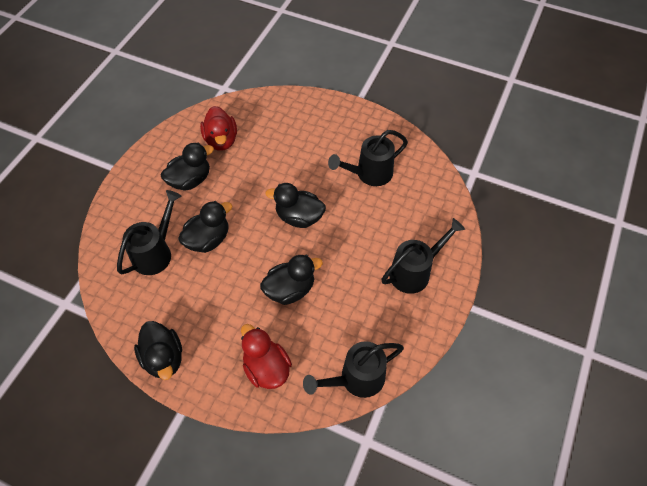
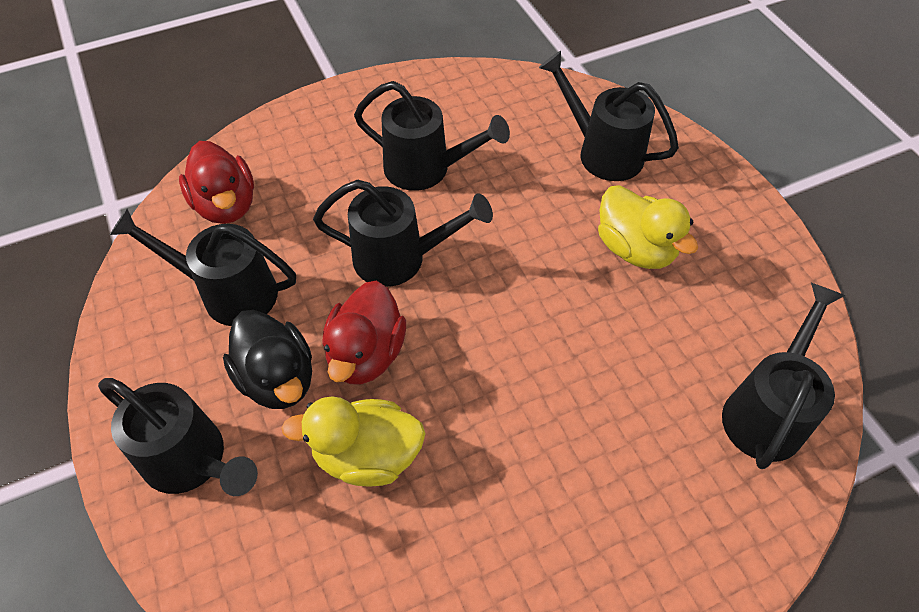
black duck: [134,321,182,380] [161,143,214,191] [178,201,232,253] [260,255,323,305] [265,183,326,228] = 5 -> [223,310,312,409] = 1
black watering can: [117,190,182,275] [303,341,404,398] [328,130,408,186] [381,218,465,294] = 4 -> [98,378,258,496] [110,209,296,326] [313,180,493,287] [354,81,510,191] [539,51,679,181] [722,283,846,469] = 6
yellow duck: none = 0 -> [281,396,426,487] [598,185,698,269] = 2

